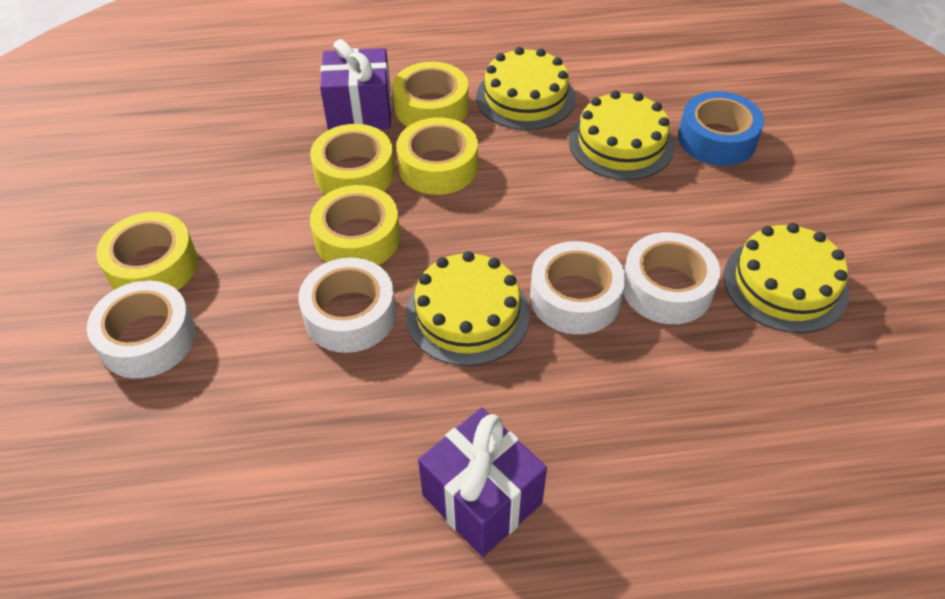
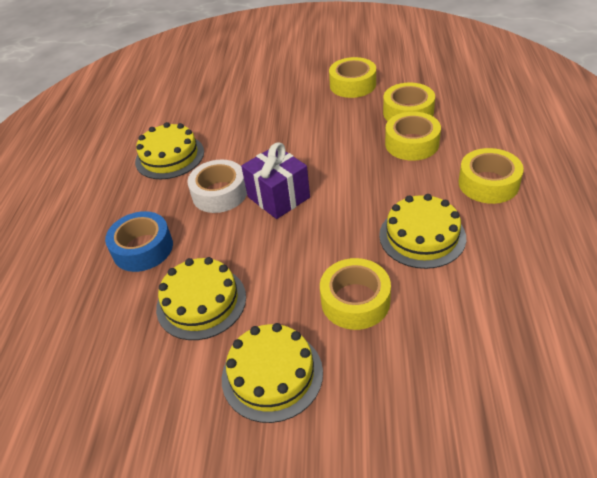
purple gift: [320,39,392,130] [418,408,547,557] = 2 -> [241,142,310,219] = 1
white tape: [87,280,196,378] [298,258,396,353] [530,241,625,334] [623,232,720,324] = 4 -> [188,160,247,213] = 1

